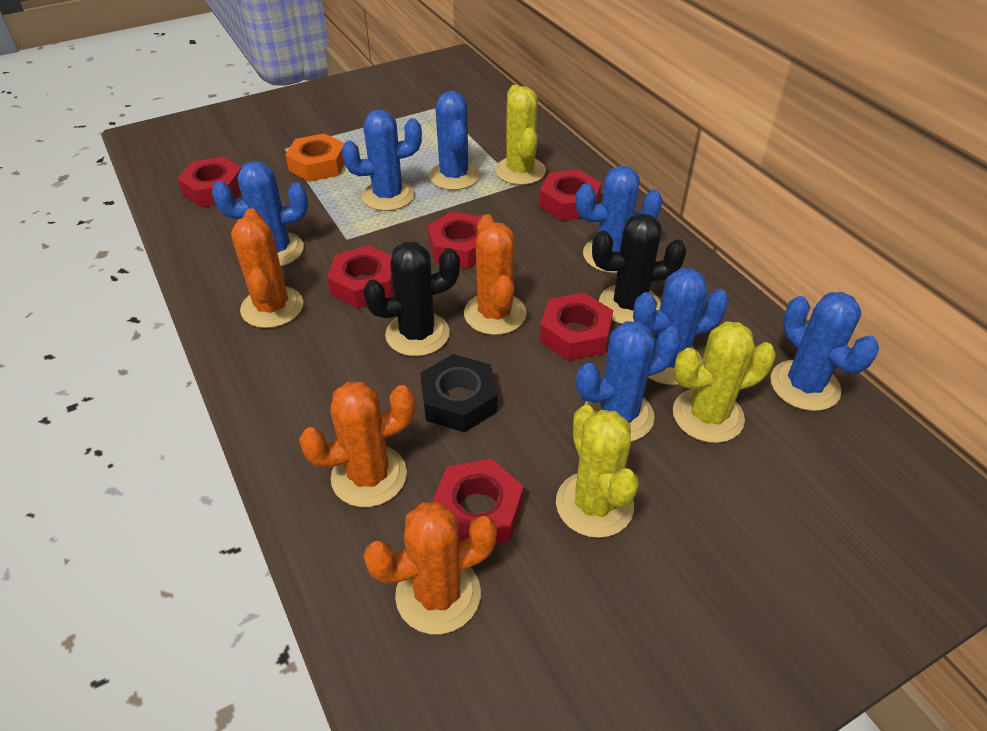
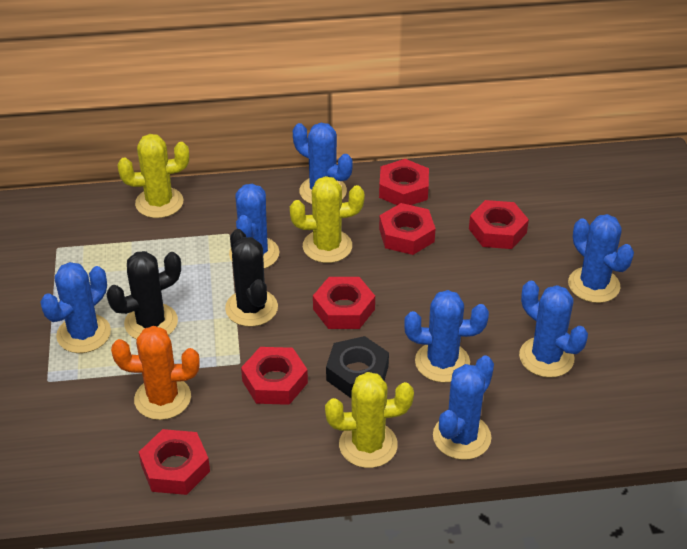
orange cactus: [231,208,303,328] [299,382,416,507] [363,502,497,634] [464,214,526,335] = 4 -> [111,326,200,420] = 1
orange nut: [285,133,345,182] = 1 -> none = 0

